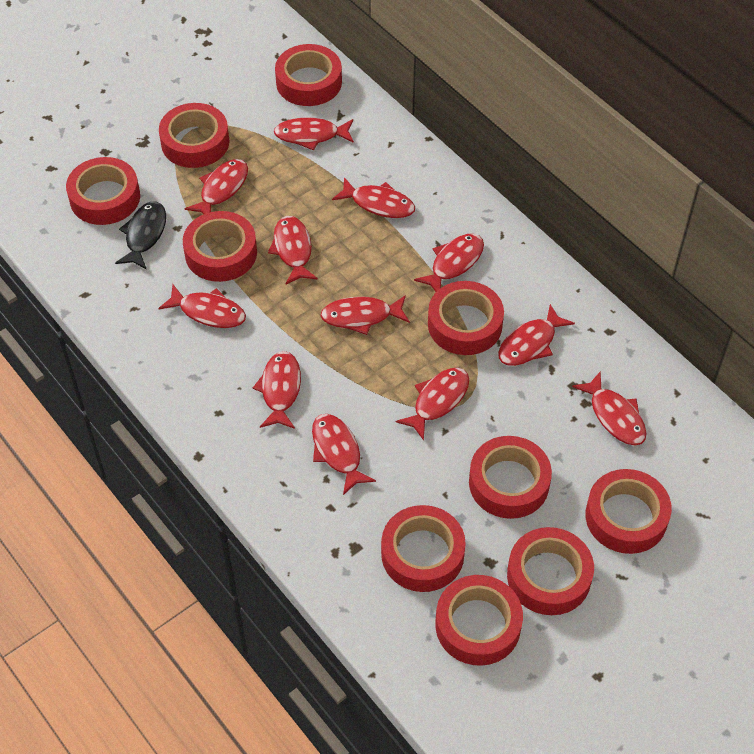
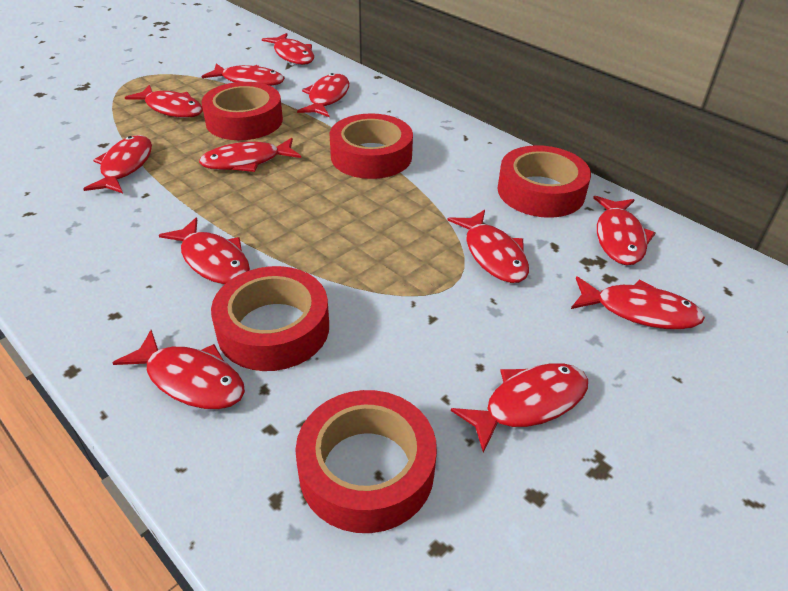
black fish: [115,201,166,270] = 1 -> none = 0
red tape: [66,157,140,225] [159,103,229,168] [183,211,257,282] [275,44,342,106] [381,505,466,592] [428,281,504,355] [435,575,523,666] [469,436,552,519] [507,527,594,615] [585,469,672,554] = 10 -> [201,82,283,140] [211,266,329,371] [295,390,437,533] [329,113,413,179] [497,145,591,218] = 5

